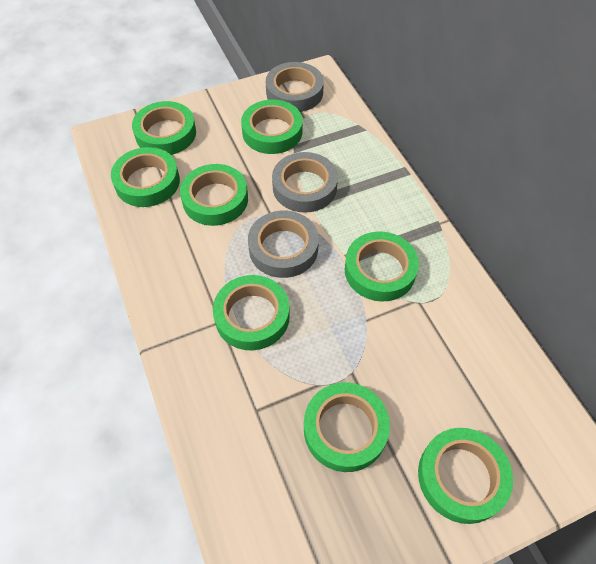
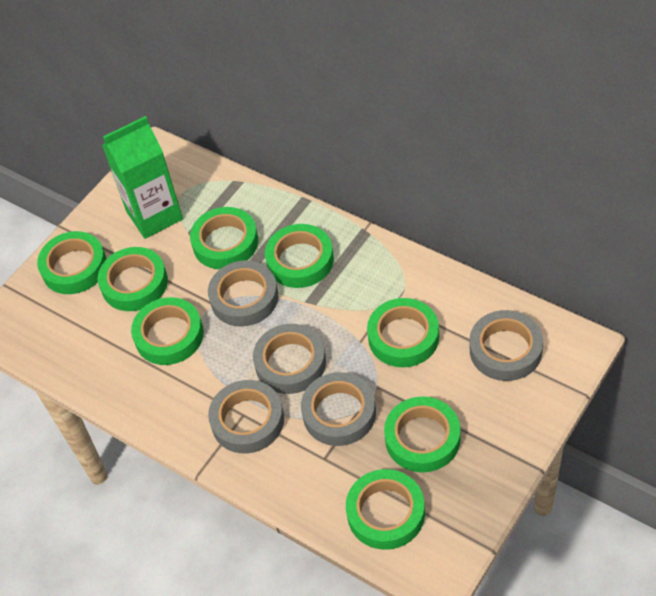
green carton: none = 0 -> [102,116,183,239] = 1
grey tape: [248,211,319,278] [266,62,324,112] [272,152,338,213] = 3 -> [208,261,278,327] [208,380,284,453] [253,324,326,394] [301,372,376,446] [470,310,543,381] = 5

